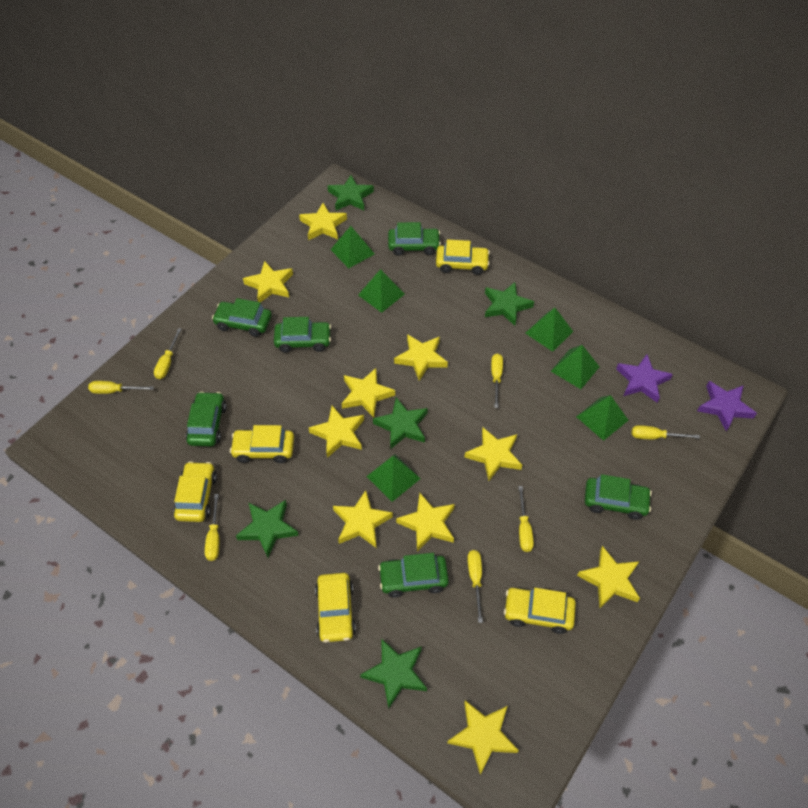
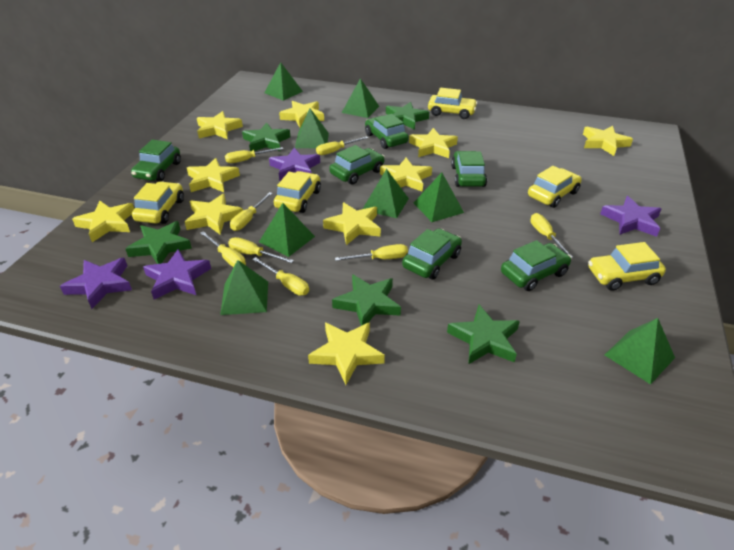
green pyramid: [330,226,375,268] [358,269,405,313] [366,454,421,502] [525,308,573,352] [551,345,600,389] [576,395,629,441] = 6 -> [220,260,268,315] [259,203,315,257] [264,62,303,101] [295,108,329,148] [342,78,379,118] [363,169,409,218] [414,172,464,222] [605,318,675,384] = 8
purple star: [616,354,673,403] [697,381,757,431] = 2 -> [60,258,132,309] [143,249,211,299] [269,148,320,181] [600,196,661,237] = 4
yellow screwdriver: [88,381,154,394] [154,328,181,379] [205,494,219,561] [467,550,483,623] [491,354,503,408] [518,486,534,552] [632,425,700,439] = 7 -> [200,231,246,267] [225,147,283,163] [228,237,294,263] [230,192,273,231] [252,257,309,296] [316,136,368,155] [335,244,408,261] [530,213,573,258] = 8

